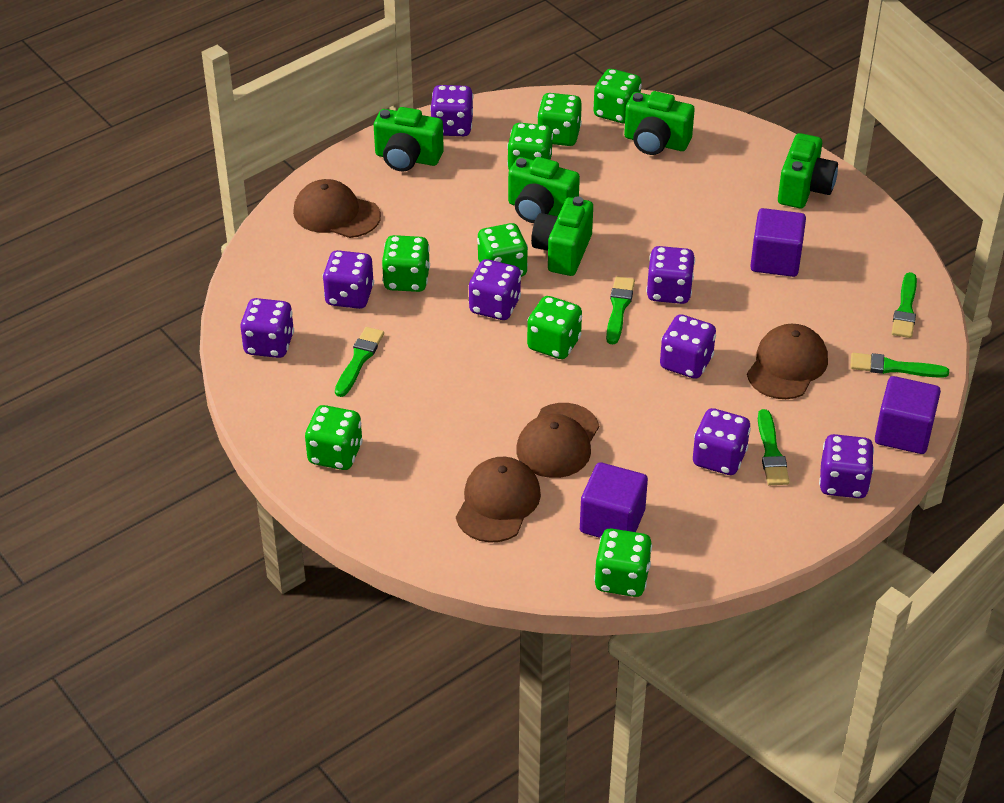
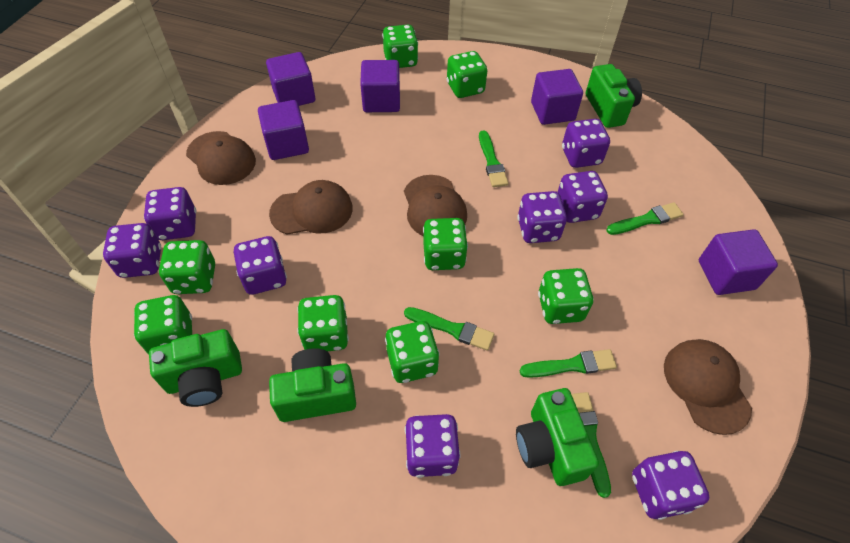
green camera: [374,107,444,171] [508,157,580,223] [531,197,593,276] [624,91,695,155] [778,133,838,208] = 5 -> [149,329,242,407] [269,348,356,422] [516,388,599,486] [586,64,642,128] = 4
purple cube: [580,462,648,538] [750,208,806,277] [875,376,941,454] = 3 -> [258,100,309,160] [266,52,315,106] [360,60,400,112] [531,69,583,125] [699,229,778,295] = 5

